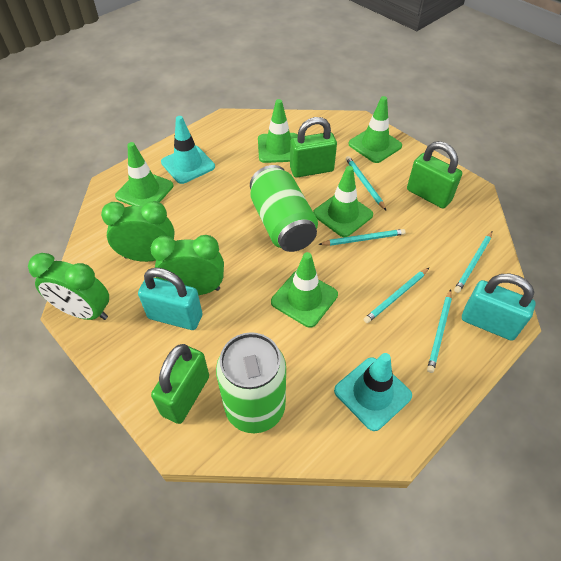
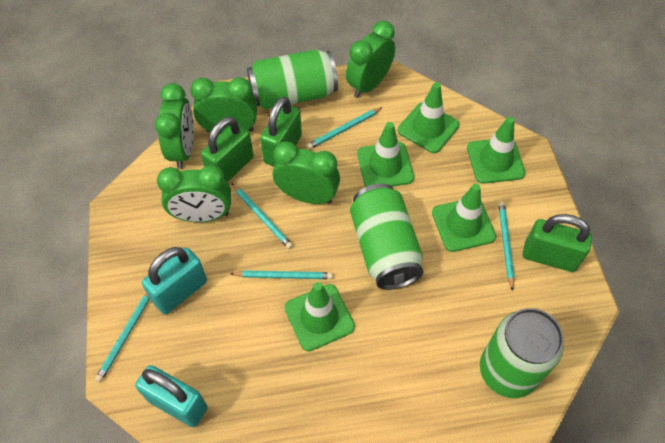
green can: [216,332,286,433] [250,165,318,252] = 2 -> [247,49,338,110] [350,183,423,290] [480,308,564,398] = 3
green clock: [28,253,109,320] [101,201,175,262] [151,235,224,295] = 3 -> [155,83,194,169] [157,165,231,222] [190,77,257,135] [273,141,340,204] [346,21,396,98] = 5
turquoise traffic cone: [161,116,215,184] [334,353,412,431] = 2 -> none = 0

